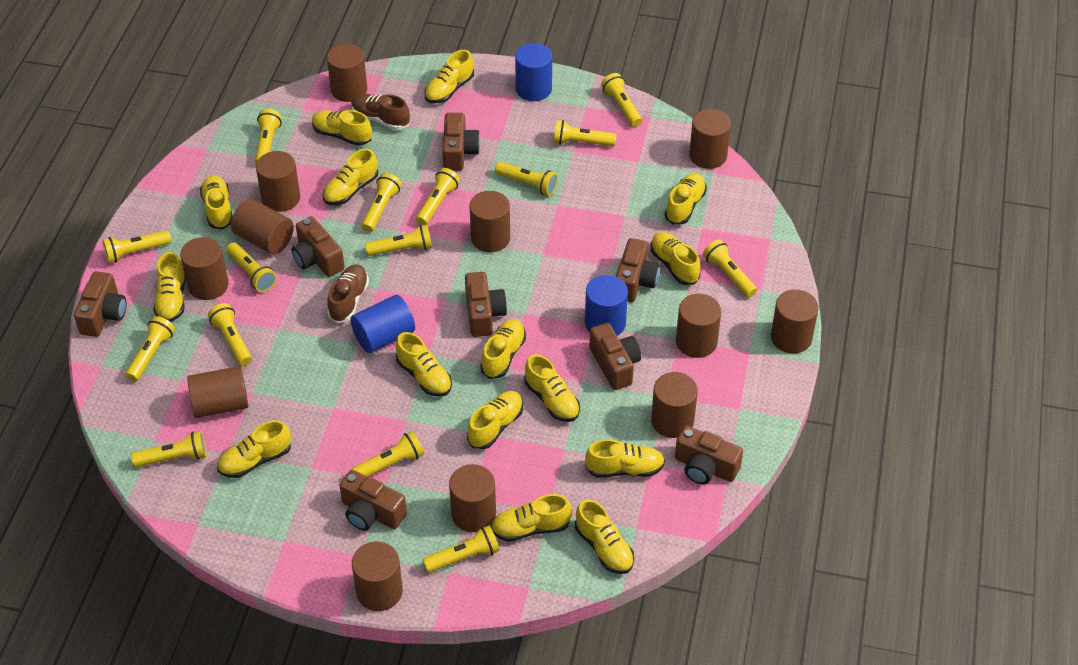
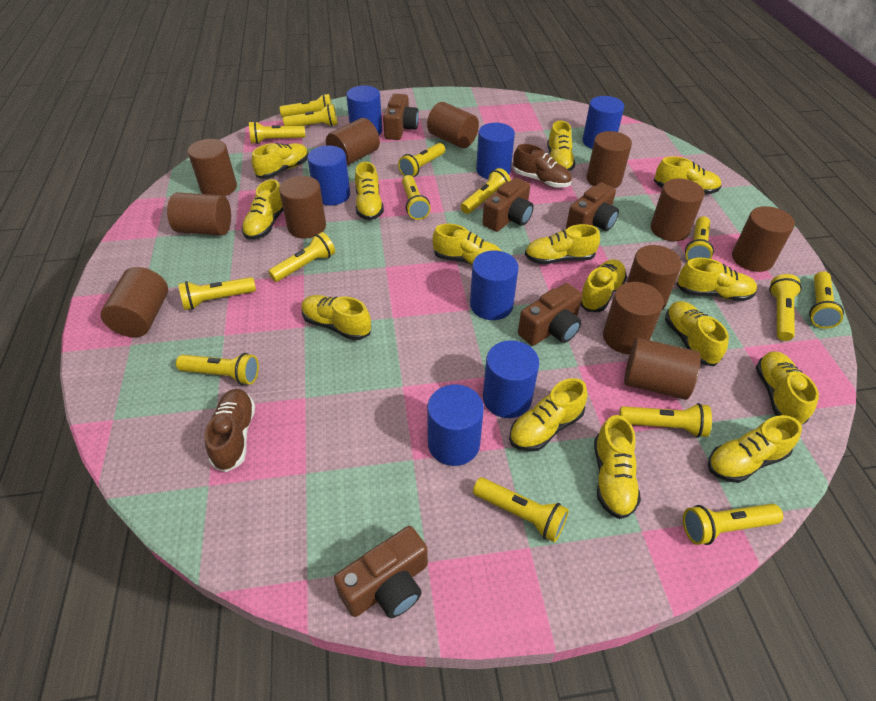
blue cylinder: [350,295,415,353] [515,43,552,101] [585,275,628,336] = 3 -> [307,146,350,205] [346,85,382,135] [427,384,484,466] [470,250,519,320] [476,123,515,179] [483,340,539,418] [583,96,624,149] = 7
brown camera: [74,271,126,337] [291,216,345,277] [339,470,407,531] [442,113,480,171] [465,272,507,337] [589,323,641,390] [616,238,660,302] [675,426,743,484] = 8 -> [334,526,428,618] [383,94,419,140] [483,178,534,232] [518,283,582,346] [566,183,619,231] = 5

